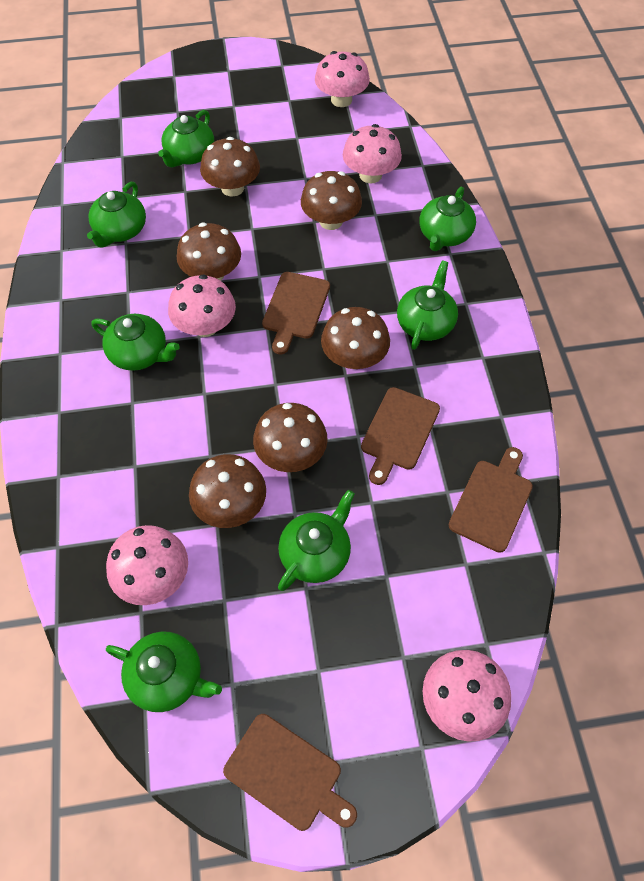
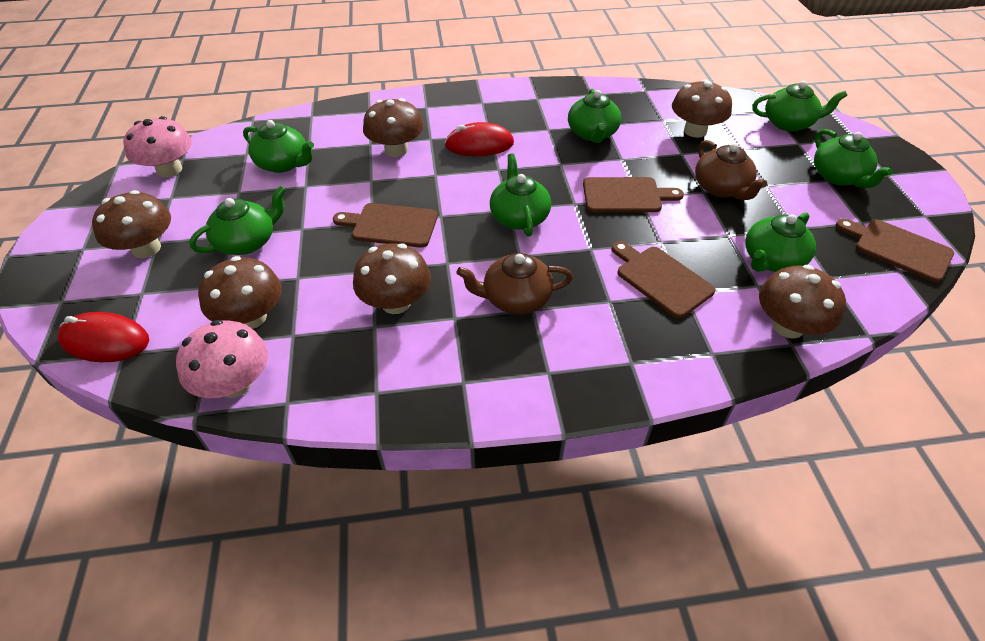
brown teapot: none = 0 -> [456,253,573,314] [695,140,767,200] = 2
pink mushroom: [106,525,188,605] [168,274,236,337] [315,51,370,107] [343,124,402,184] [423,650,511,742] = 5 -> [123,116,192,177] [176,320,268,398] = 2
red mouse: none = 0 -> [58,312,149,362] [445,122,514,156] = 2

